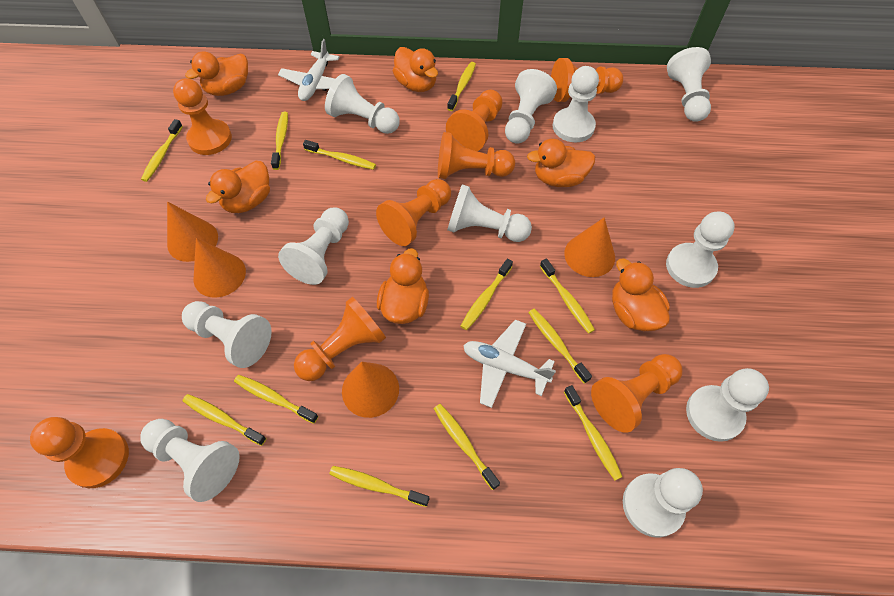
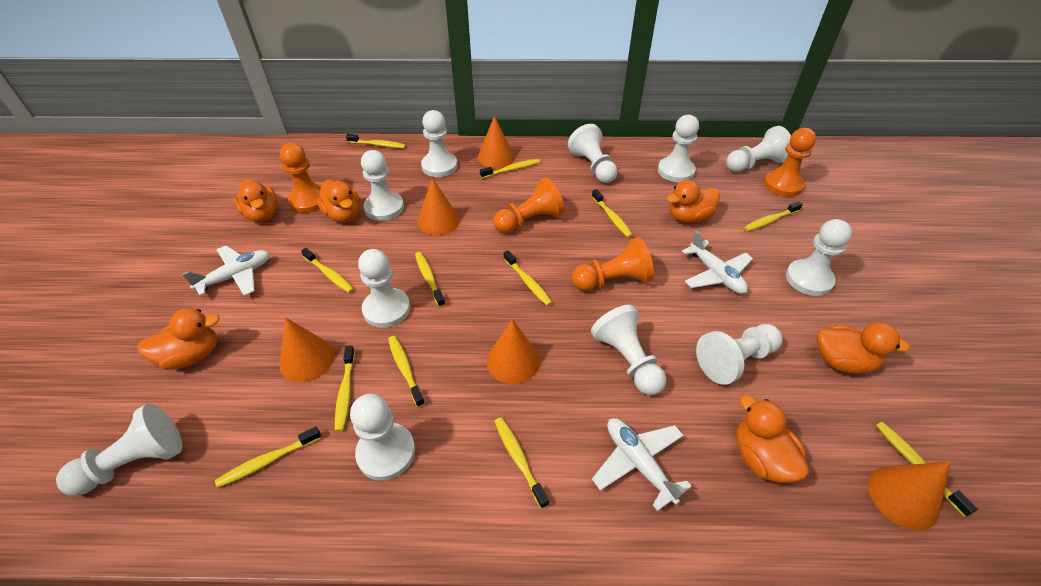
orange cone: [167,202,218,262] [194,238,246,298] [342,362,399,418] [564,217,615,277] = 4 -> [279,318,335,382] [417,178,460,235] [478,116,515,169] [487,319,540,384] [868,462,951,530] = 5
orange pawn: [30,417,129,488] [173,78,232,155] [294,297,386,381] [376,179,451,246] [438,132,515,179] [446,90,503,151] [551,58,623,102] [591,354,682,433] = 8 -> [280,143,321,213] [493,177,564,233] [572,237,654,291] [764,128,816,197] = 4
white plane: [278,39,339,101] [463,320,556,408] = 2 -> [182,246,270,296] [592,418,692,511] [682,230,753,294] = 3

